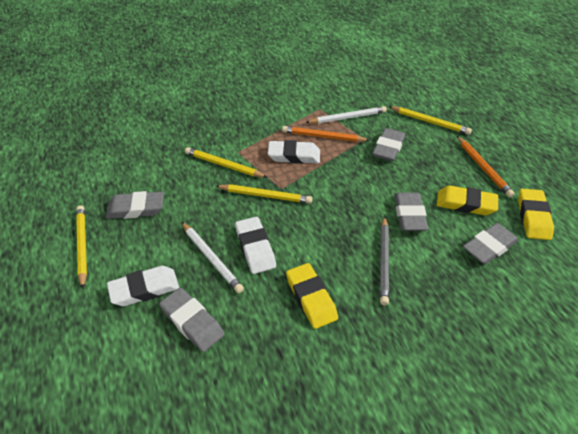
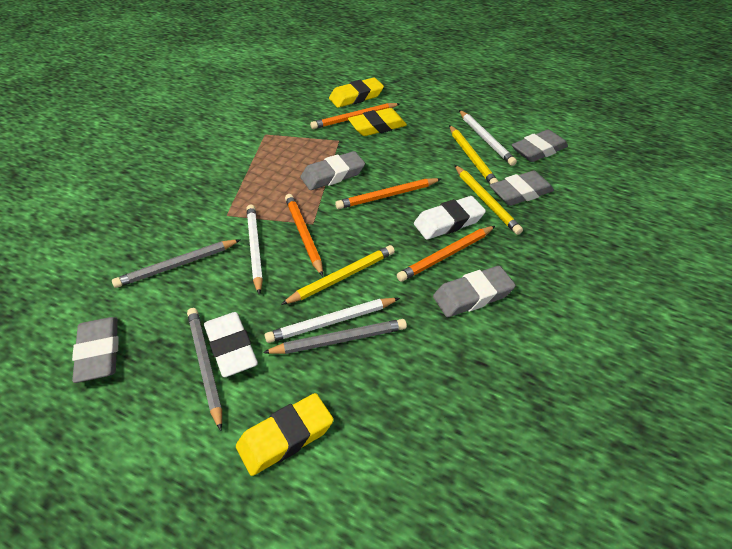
grey pencil: [380,216,389,306] = 1 -> [112,239,241,288] [187,308,222,431] [263,319,407,354] = 3
orange pencil: [282,126,370,142] [457,136,515,198] = 2 -> [285,194,323,276] [310,103,400,129] [335,178,441,209] [397,226,495,282] = 4
white eraser: [107,266,179,306] [235,217,276,274] [268,140,320,164] = 3 -> [204,312,258,377] [414,196,486,240] = 2
white pencil: [182,222,244,293] [305,106,387,124] = 2 -> [247,205,263,295] [265,298,400,343] [459,110,517,166] = 3
yellow pencil: [76,205,87,289] [185,147,267,178] [216,184,312,204] [388,106,472,135] = 4 -> [281,245,395,305] [449,125,499,184] [455,165,523,235] = 3

